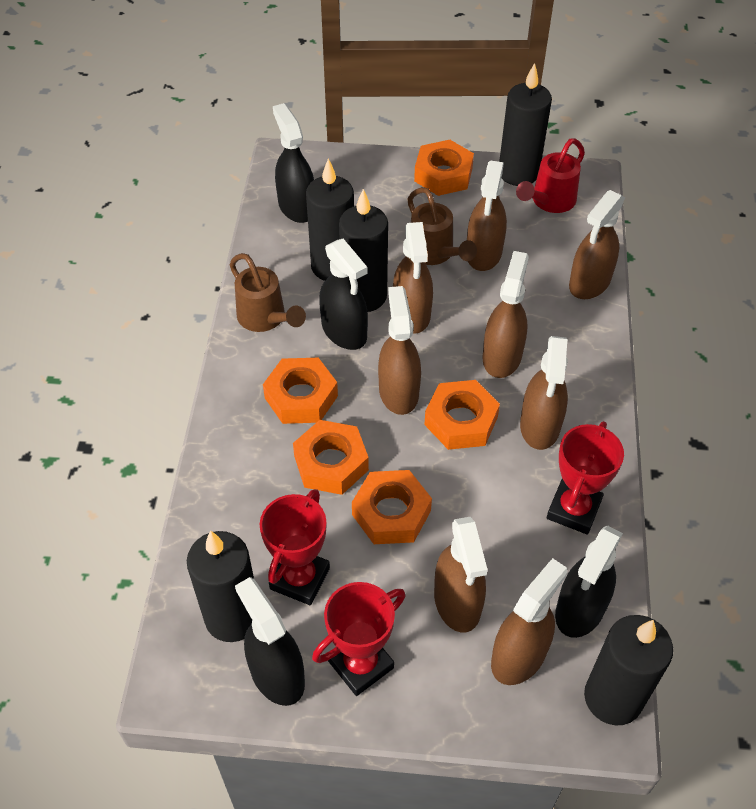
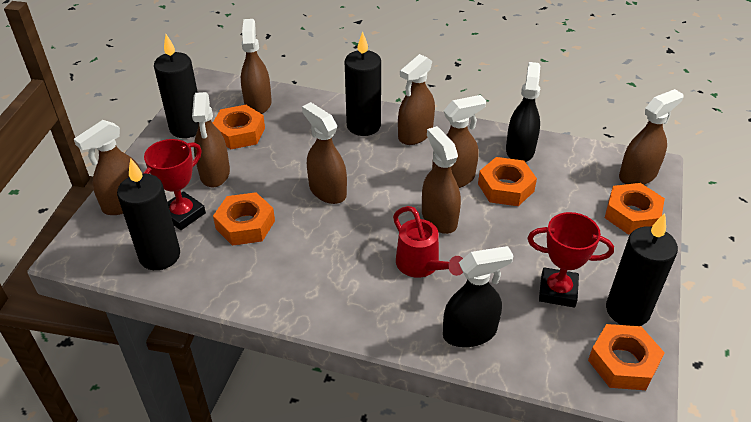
black candle: [187,531,254,642] [306,158,354,281] [339,189,388,312] [499,63,552,186] [584,615,673,725] = 5 -> [117,158,180,270] [154,34,199,138] [345,31,381,136] [606,213,678,326] = 4
black spray bottle: [235,577,305,706] [273,103,314,223] [319,239,368,350] [555,526,623,638] = 4 -> [443,246,514,347] [506,62,540,162] = 2
brown watering can: [230,253,306,332] [408,187,477,265] = 2 -> none = 0
red trophy: [259,489,330,605] [312,582,405,696] [547,421,624,535] = 3 -> [143,139,206,230] [528,212,614,308] = 2

